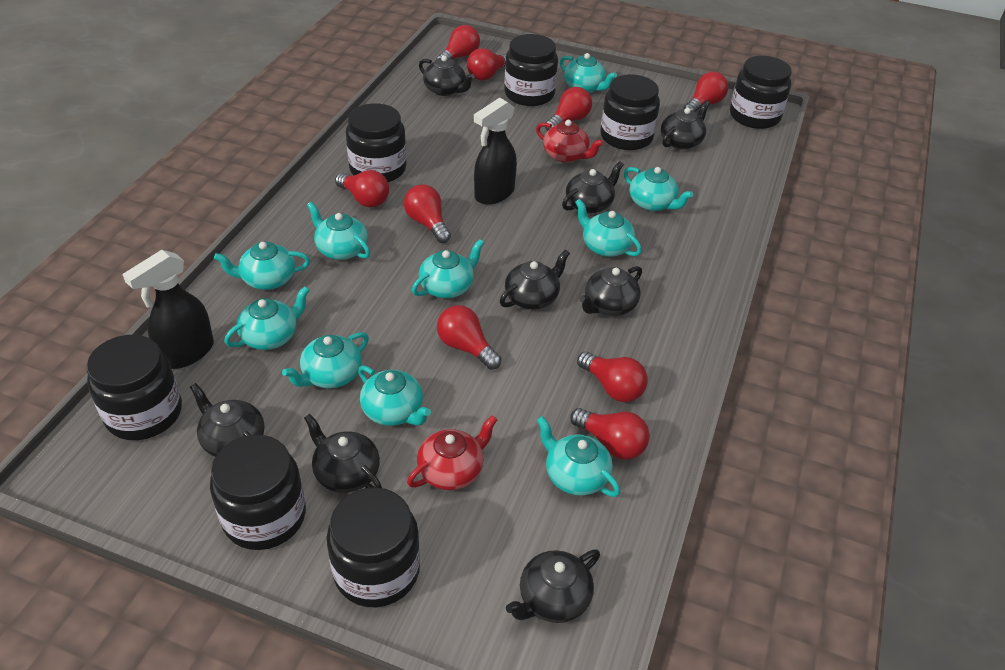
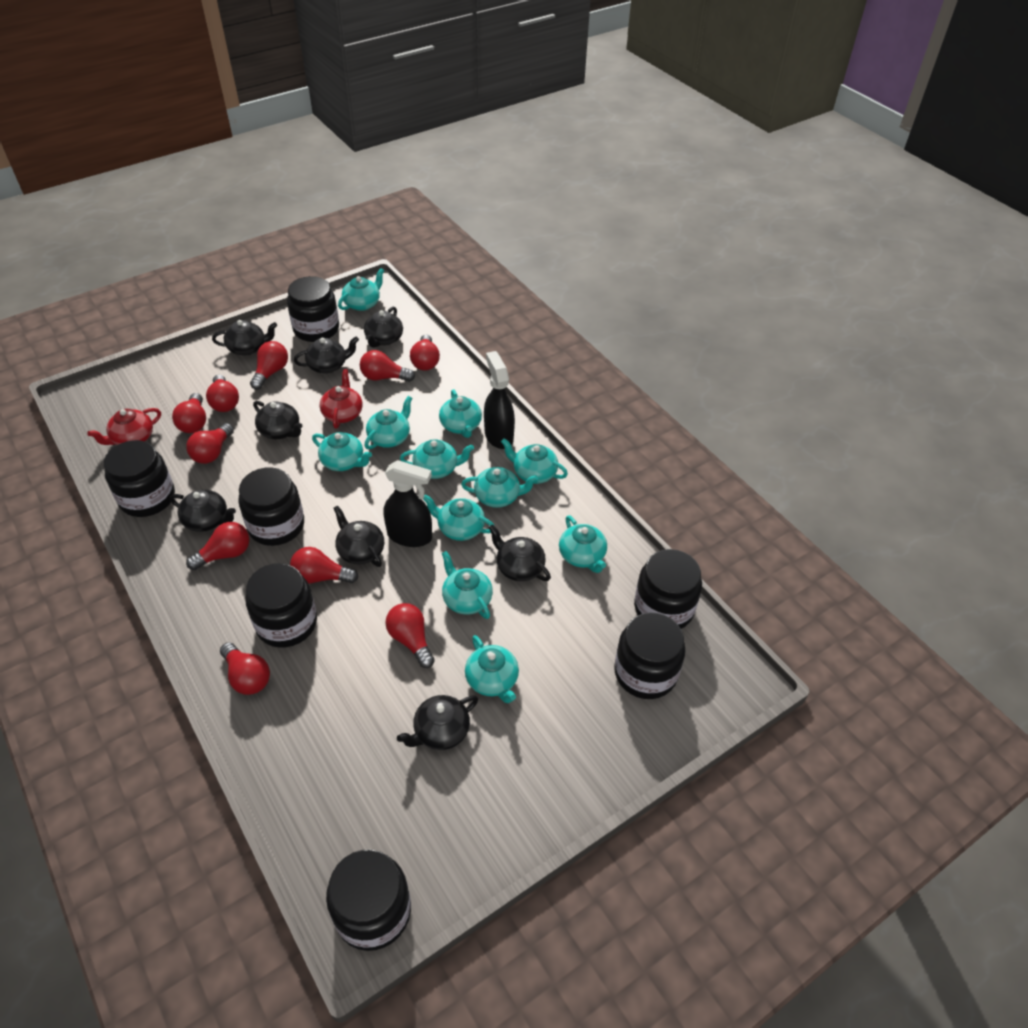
red light bulb: [335,170,389,208] [404,184,451,243] [436,25,480,60] [437,305,502,370] [467,48,506,80] [545,87,592,131] [570,408,650,460] [577,351,648,402] [684,72,728,113] = 9 -> [172,393,206,433] [186,423,234,464] [186,522,249,570] [206,374,239,412] [220,642,270,695] [250,341,288,390] [290,547,358,584] [360,350,415,382] [385,603,435,668] [410,335,440,371] = 10
turquoise teapot: [214,242,310,290] [224,286,310,350] [282,332,369,388] [307,202,370,260] [358,365,431,426] [412,239,484,298] [537,416,620,497] [560,53,617,93] [575,199,642,257] [624,167,693,211] = 10 -> [312,432,372,471] [338,268,384,311] [364,396,412,450] [400,439,474,479] [423,494,494,541] [439,389,482,438] [442,551,493,619] [461,467,538,508] [465,635,519,703] [501,438,568,484] [559,515,607,573] = 11

